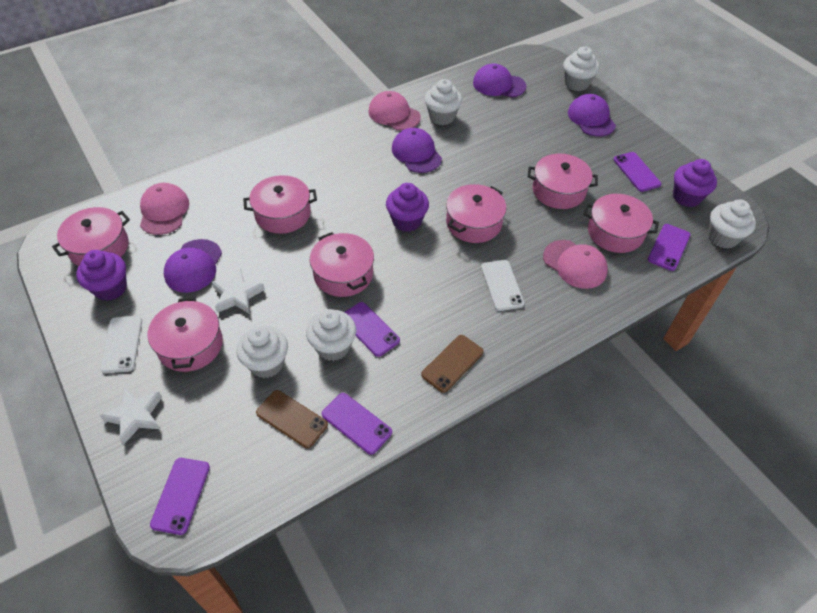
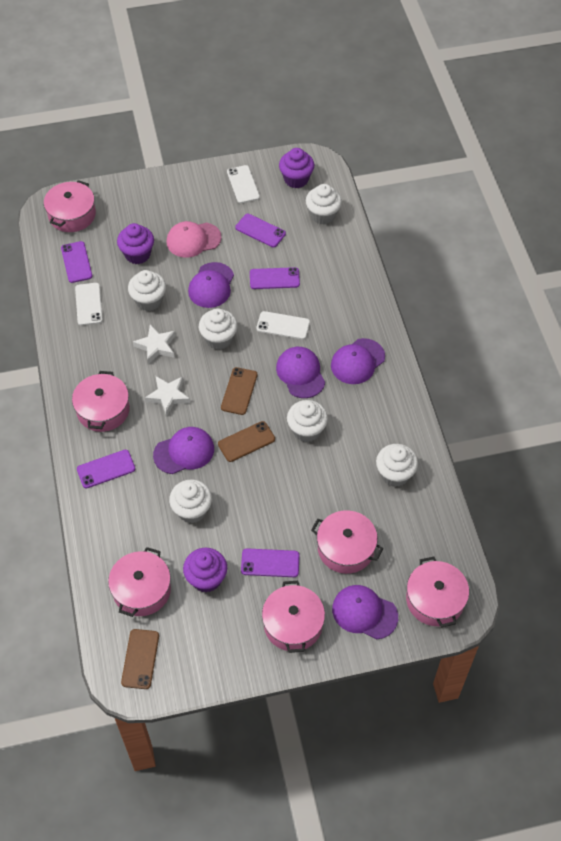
brown phone: [256,390,328,448] [421,335,484,393] = 2 -> [121,629,159,689] [218,421,275,462] [221,367,258,415] = 3
pink cap: [140,183,189,235] [368,91,421,131] [543,240,608,289] = 3 -> [167,221,222,258] = 1
pink pot: [52,207,130,266] [148,297,223,372] [243,175,317,234] [310,232,374,297] [446,184,506,243] [528,153,598,209] [584,194,659,253] = 7 -> [44,180,96,232] [72,371,130,432] [108,547,171,617] [262,581,325,653] [311,510,383,574] [406,556,469,627] = 6
purple cap: [164,239,222,293] [392,128,442,173] [473,63,526,97] [568,94,616,137] = 4 -> [153,427,214,474] [188,262,234,308] [276,347,325,398] [331,338,385,384] [332,585,398,639] = 5
white cupcake: [236,326,288,378] [306,309,356,361] [425,79,462,125] [563,46,599,91] [708,199,756,248] = 5 -> [128,270,166,311] [169,479,212,523] [199,308,238,350] [287,400,328,442] [306,184,342,225] [376,444,418,487] = 6
white phone: [100,316,142,373] [481,260,524,311] = 2 -> [75,283,103,325] [227,165,260,203] [256,311,310,339] = 3

